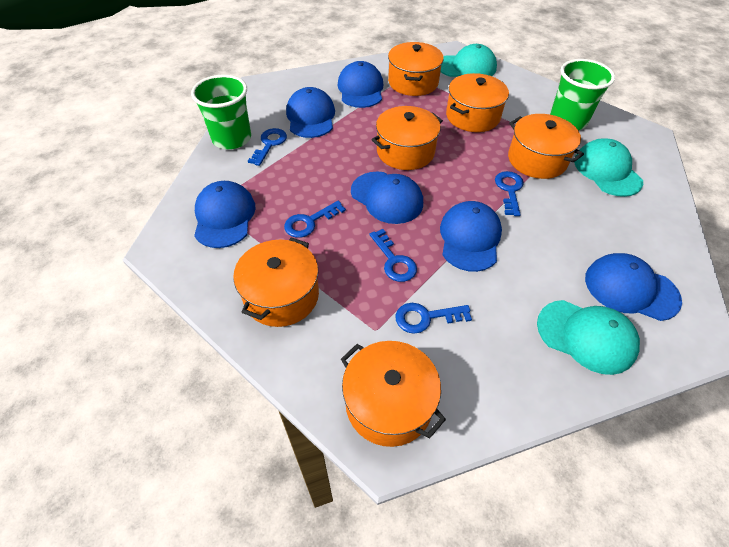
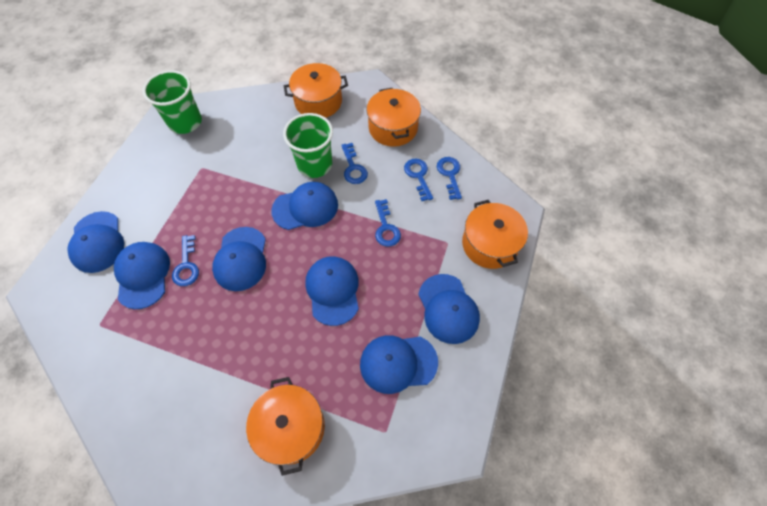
blue cap: [194,181,256,248] [286,87,335,138] [337,61,383,108] [351,172,423,224] [440,201,502,272] [585,253,682,321] = 6 -> [67,211,124,273] [114,242,170,309] [212,227,266,291] [271,182,338,230] [305,256,359,326] [360,335,438,394] [418,274,480,344] = 7
orange pot: [233,237,319,327] [341,341,446,447] [371,106,443,170] [388,42,444,96] [446,73,509,132] [508,114,584,179] = 6 -> [246,377,325,476] [284,63,348,118] [367,88,421,147] [462,200,528,269] = 4
turquoise cap: [440,44,497,77] [537,300,640,375] [574,138,643,197] = 3 -> none = 0

